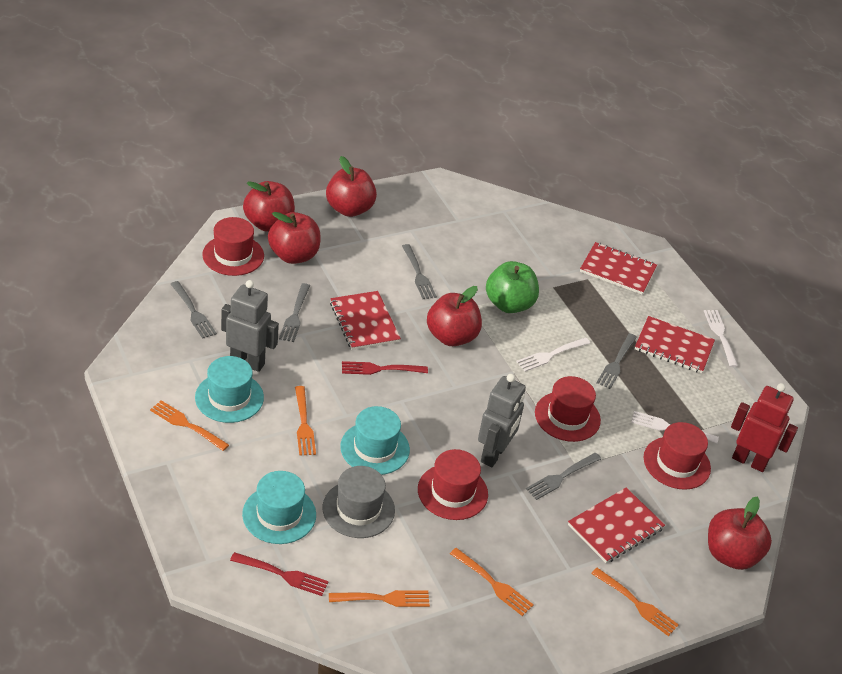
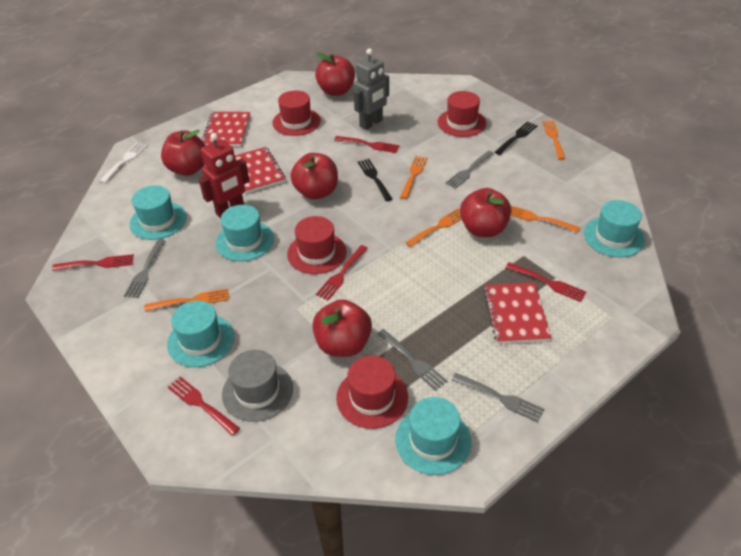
black fork: none = 0 -> [358,159,392,201] [495,121,538,155] = 2
green apple: [486,261,539,313] = 1 -> none = 0
grey fork: [171,281,217,339] [279,283,310,342] [402,244,437,299] [526,453,601,500] [596,333,637,389] = 5 -> [124,240,165,298] [377,329,448,391] [445,151,494,189] [452,373,544,423] = 4
grey robot: [221,280,279,372] [478,374,526,467] = 2 -> [354,48,389,130] = 1
red fork: [230,552,329,596] [342,361,428,375] = 2 -> [52,254,134,271] [168,376,240,436] [316,245,368,300] [334,136,399,153] [506,262,586,302] = 5
red notebook: [330,291,401,350] [568,488,665,563] [580,242,657,295] [635,316,715,373] = 4 -> [202,112,250,147] [235,147,286,194] [483,282,551,344] = 3
turquoise hat: [195,356,264,423] [242,471,316,544] [340,406,410,475] = 3 -> [129,185,187,240] [167,301,234,367] [216,205,274,261] [395,397,471,475] [584,200,645,257] = 5
white fork: [516,337,590,371] [631,411,719,443] [704,310,738,367] = 3 -> [100,143,147,183] = 1

